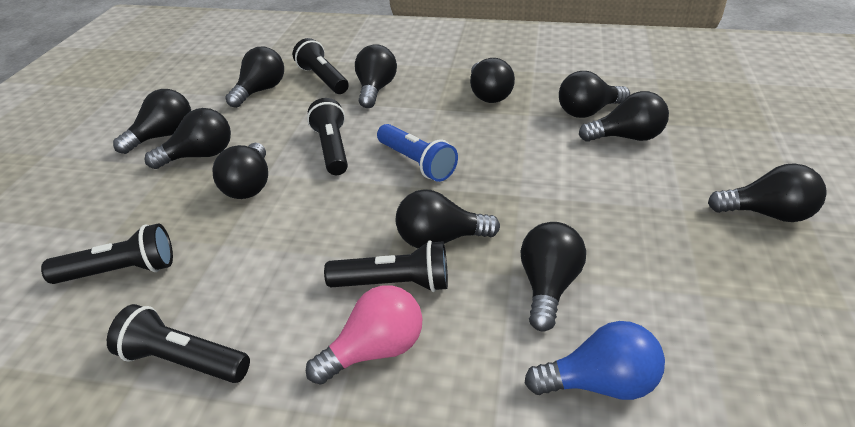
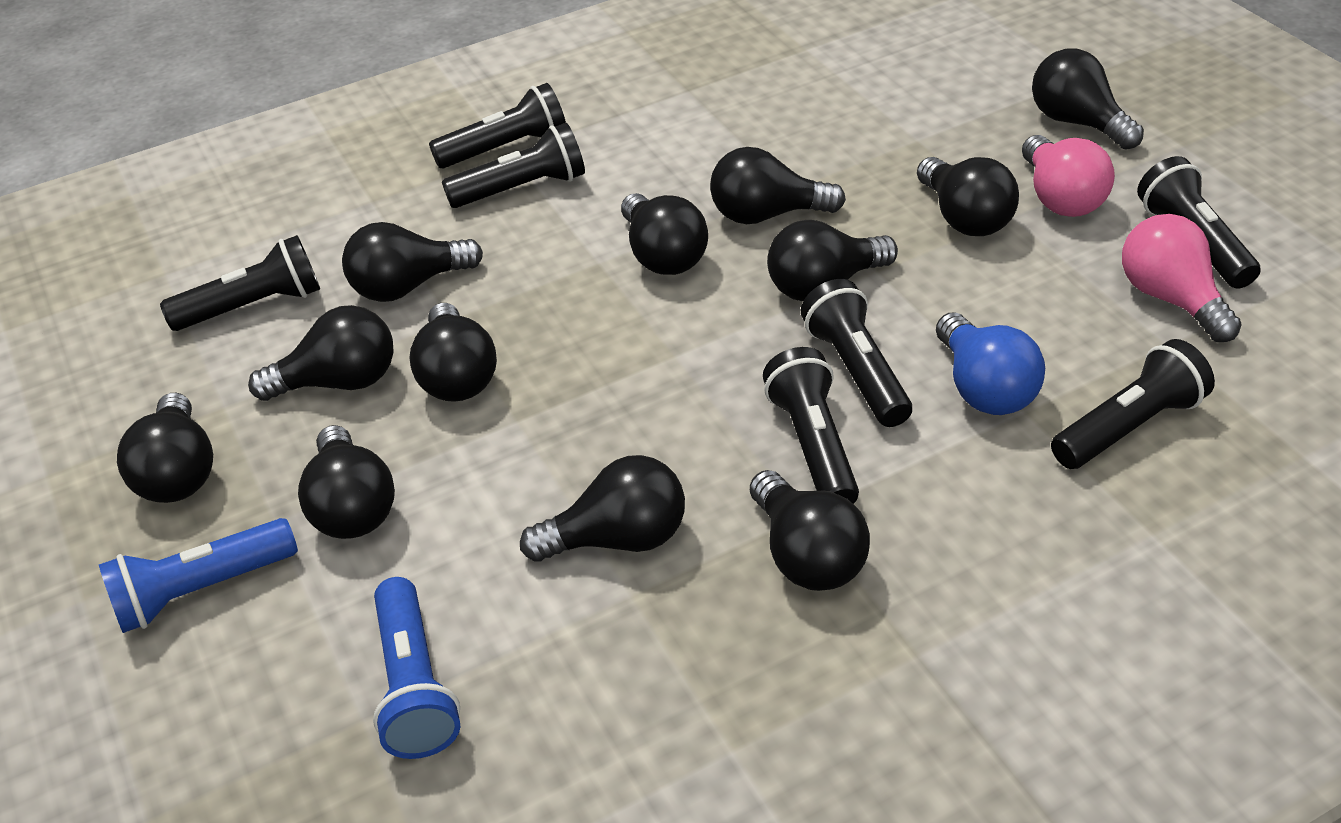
black flashlight: [41,223,173,284] [107,304,250,383] [293,38,349,94] [307,98,348,175] [324,240,448,292] = 5 -> [160,235,320,331] [429,83,566,168] [442,123,585,208] [763,347,859,504] [801,279,912,427] [1051,339,1215,469] [1137,156,1261,289] = 7
black light bulb: [113,89,191,154] [145,108,231,169] [212,143,268,199] [225,46,284,108] [355,44,397,108] [396,189,500,248] [470,58,515,103] [520,222,586,332] [559,71,630,118] [579,91,669,142] [708,163,827,222] = 11 -> [117,393,213,503] [248,305,394,401] [298,425,395,539] [342,222,483,302] [409,303,497,402] [520,455,685,562] [621,193,708,275] [710,147,846,224] [750,470,870,591] [767,220,898,302] [917,157,1019,236] [1032,48,1144,150] = 12
blue flashlight: [377,124,458,182] = 1 -> [99,518,298,633] [373,577,460,759] = 2
pink light bulb: [306,285,423,385] = 1 -> [1022,135,1115,217] [1122,214,1242,342] = 2

